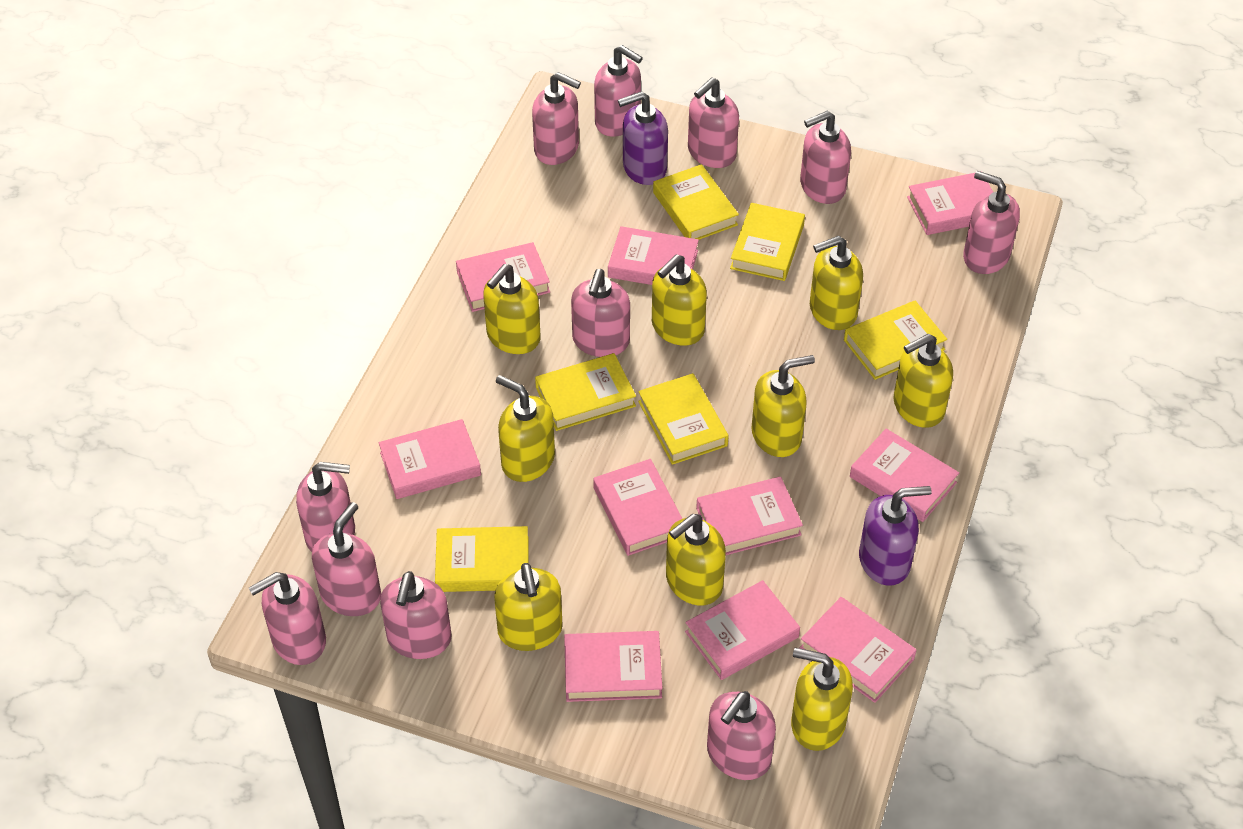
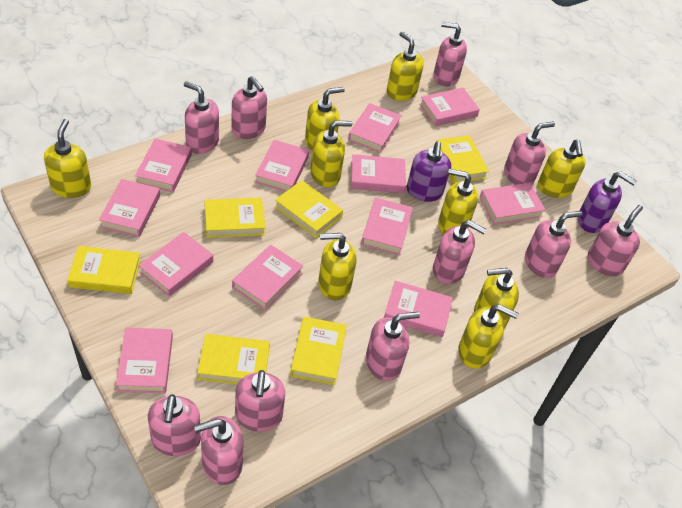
pink book: [379,419,481,499] [456,242,550,312] [564,631,663,702] [593,459,683,556] [608,226,699,285] [685,580,800,680] [696,477,803,555] [800,597,917,703] [850,429,959,522] [907,171,993,235] = 10 -> [99,179,160,237] [116,328,173,393] [135,139,192,192] [138,232,213,296] [232,245,303,310] [255,140,309,192] [348,103,402,153] [351,154,406,193] [361,197,413,255] [384,281,453,337] [419,88,480,126] [479,183,545,225] = 12

